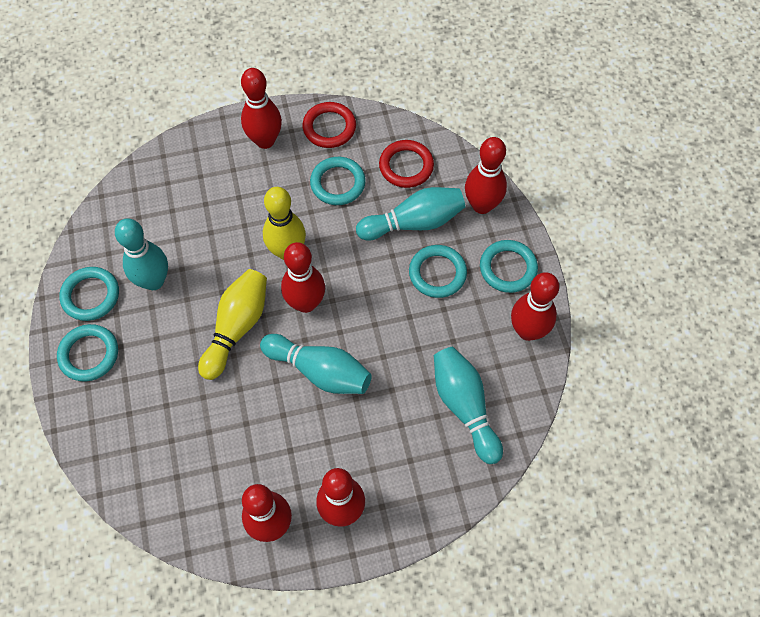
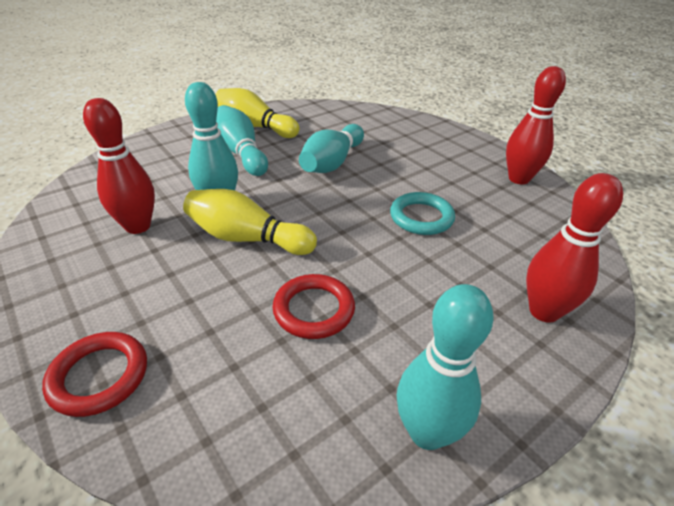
red bowling pin: [241,68,282,149] [242,484,292,542] [281,242,325,313] [316,468,365,527] [465,137,507,214] [511,272,559,341] = 6 -> [83,98,155,234] [506,66,566,185] [526,173,623,323] = 3
turquoise ring: [57,324,118,381] [59,267,119,321] [310,157,366,205] [409,245,467,298] [480,240,538,293] = 5 -> [390,192,455,235] = 1

